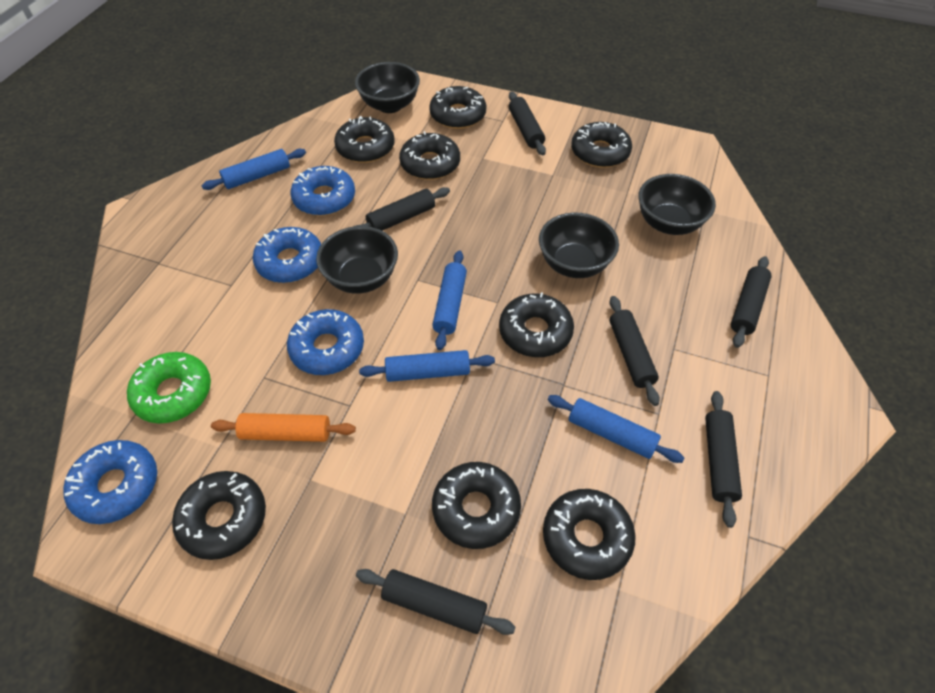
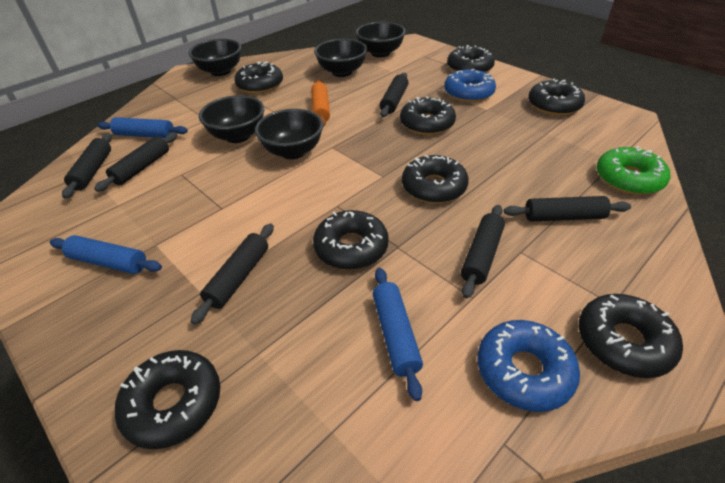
black bowl: [316,226,398,294] [355,62,420,113] [539,212,619,278] [638,174,716,235] = 4 -> [188,39,242,76] [199,95,264,143] [255,109,323,159] [314,39,368,77] [356,22,406,58] = 5
blue donut: [63,440,157,524] [253,227,321,283] [287,309,364,375] [290,166,355,216] = 4 -> [444,69,496,102] [478,320,580,412] = 2
blue rolling pin: [201,149,306,190] [359,350,495,382] [432,250,467,350] [548,395,684,463] = 4 -> [50,235,162,274] [97,117,188,138] [373,268,423,401] = 3

